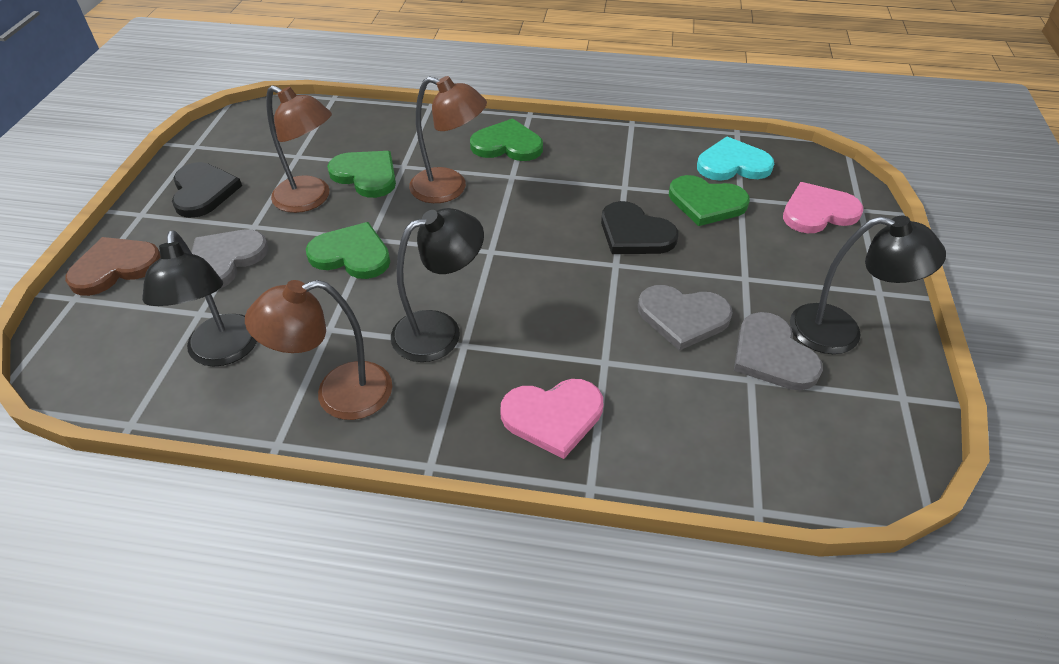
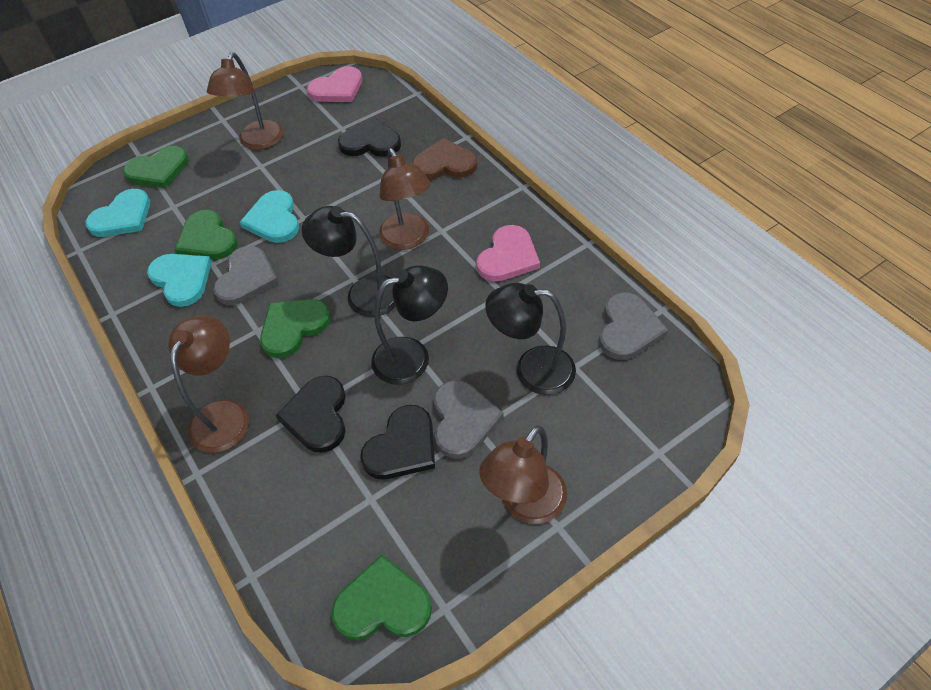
black heart: [172,162,242,218] [601,201,678,254] = 2 -> [276,376,346,453] [338,118,401,157] [360,405,435,479] = 3
brown lamp: [245,280,392,420] [266,85,332,213] [409,76,487,203] = 3 -> [169,315,249,453] [207,52,284,150] [379,148,431,250] [479,425,567,524] = 4
turquoise heart: [697,137,774,181] = 1 -> [86,189,150,237] [147,254,212,307] [240,190,299,243] = 3

